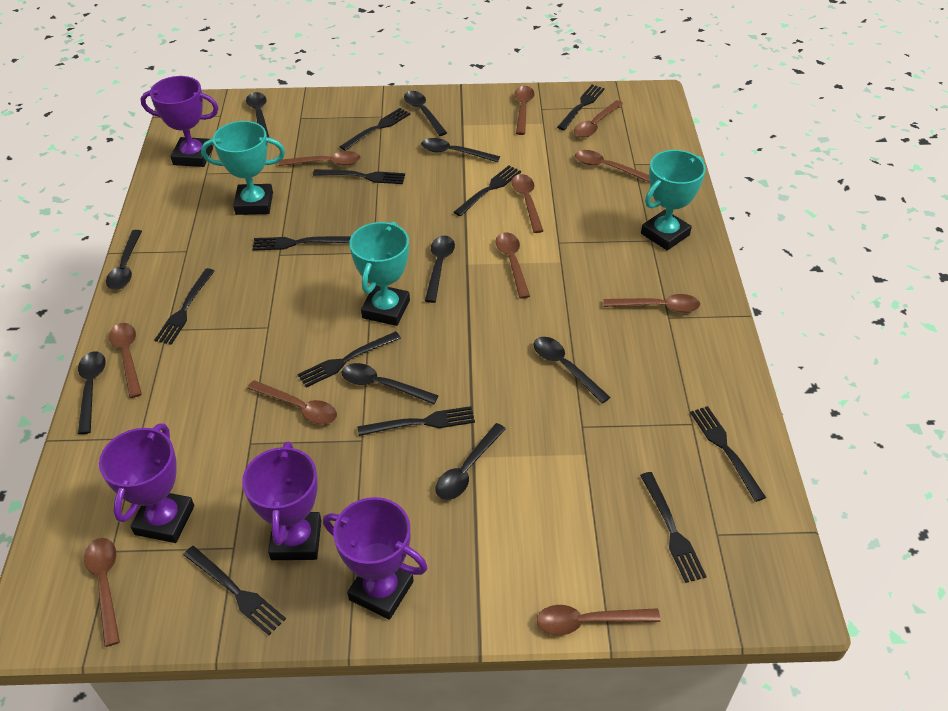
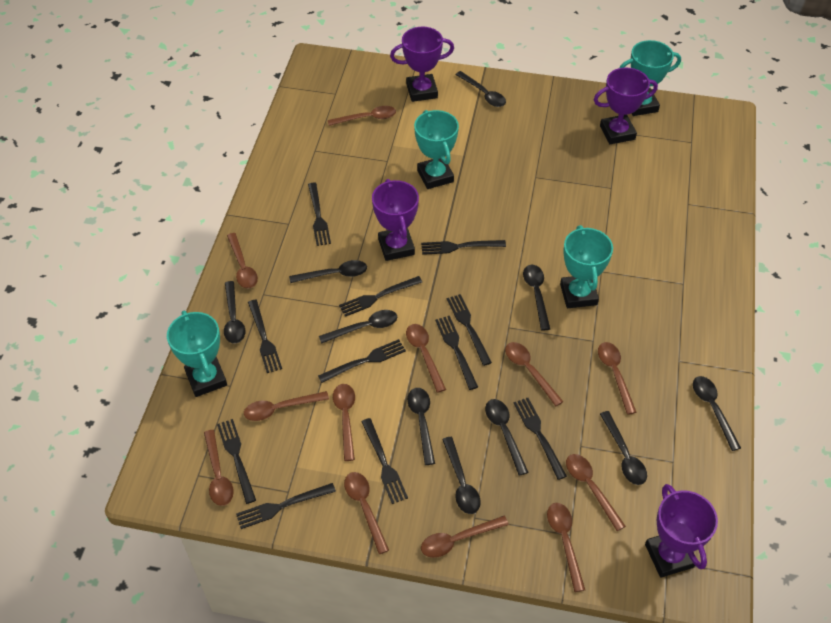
black spoon: [78,351,106,434] [106,230,142,290] [246,92,270,138] [341,363,439,404] [404,91,447,136] [421,138,500,162] [425,236,455,303] [435,423,506,500] [534,337,611,404] = 9 -> [224,281,245,343] [289,260,367,283] [319,310,397,344] [407,388,435,465] [442,437,481,514] [455,71,506,107] [485,399,528,476] [523,265,550,331] [600,411,647,485] [693,376,741,451] = 10
brown spoon: [84,538,120,647] [109,323,142,398] [247,380,337,425] [278,151,361,166] [496,232,530,299] [512,174,543,233] [514,86,535,135] [536,605,661,635] [574,100,623,137] [575,150,650,182] [604,294,700,313] = 11 -> [204,430,234,506] [227,233,258,289] [244,391,329,421] [328,106,396,126] [333,384,355,461] [344,472,389,554] [406,324,446,393] [421,516,509,558] [505,342,563,406] [547,503,585,592] [566,454,626,531] [598,342,637,415] = 12
turquoise trophy: [201,121,285,215] [349,222,410,326] [641,150,706,251] = 3 -> [167,311,227,397] [414,110,459,189] [560,225,613,308] [620,40,681,116] = 4

